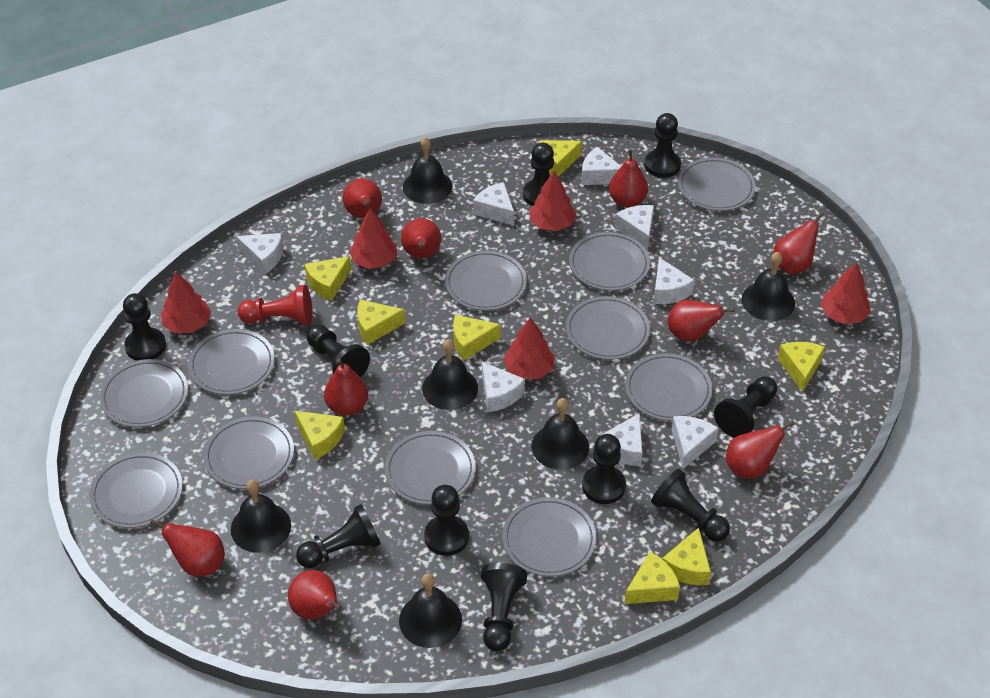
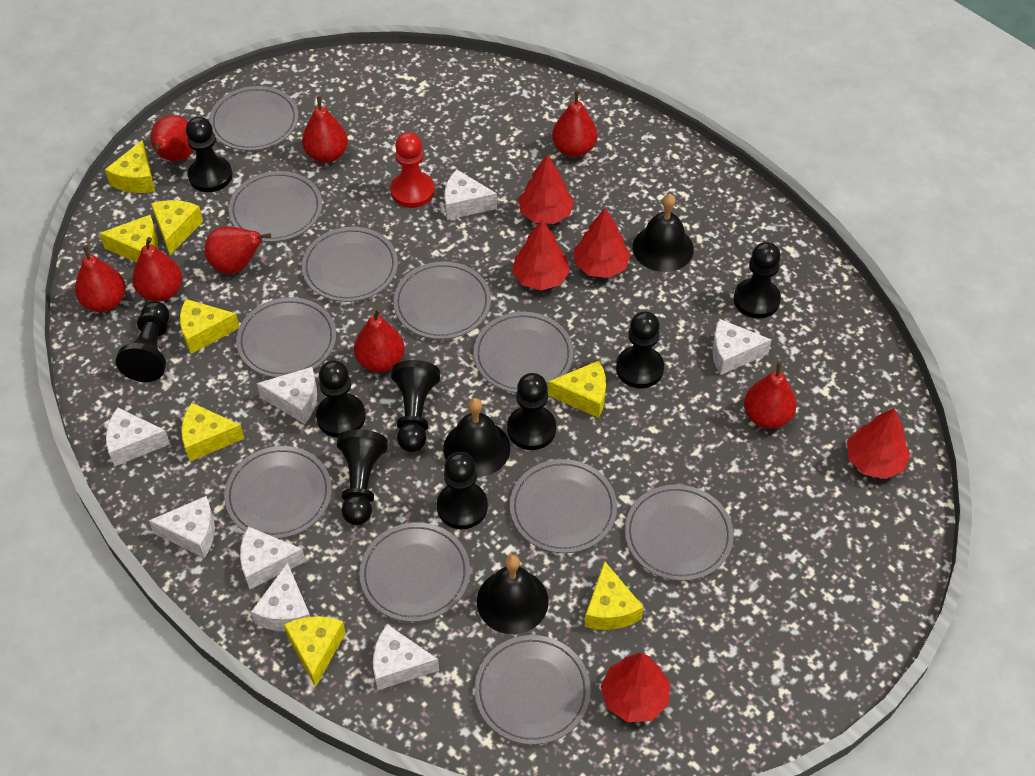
black bell: [231,480,291,553] [399,574,462,648] [403,137,452,204] [422,339,478,410] [532,398,589,470] [742,252,795,321] = 6 -> [443,398,510,477] [477,554,549,634] [633,194,694,272] = 3
black pawn: [123,293,166,361] [296,504,381,568] [307,325,370,377] [424,485,469,556] [481,563,527,651] [523,143,554,206] [582,434,626,504] [644,113,681,178] [651,469,730,542] [714,376,777,438] = 10 -> [116,301,169,382] [186,117,233,192] [316,361,366,438] [337,429,388,525] [391,360,440,452] [437,452,488,529] [507,373,556,450] [616,311,664,388] [734,242,781,319] = 9
red pear: [150,519,225,576] [288,570,342,619] [324,358,368,415] [343,178,382,218] [401,218,441,259] [609,149,648,207] [668,300,735,342] [726,420,794,478] [773,212,824,275] = 9 -> [75,245,125,312] [132,237,182,302] [150,115,194,161] [205,226,271,274] [302,96,348,163] [354,308,405,373] [552,90,597,157] [744,362,797,429] = 8

